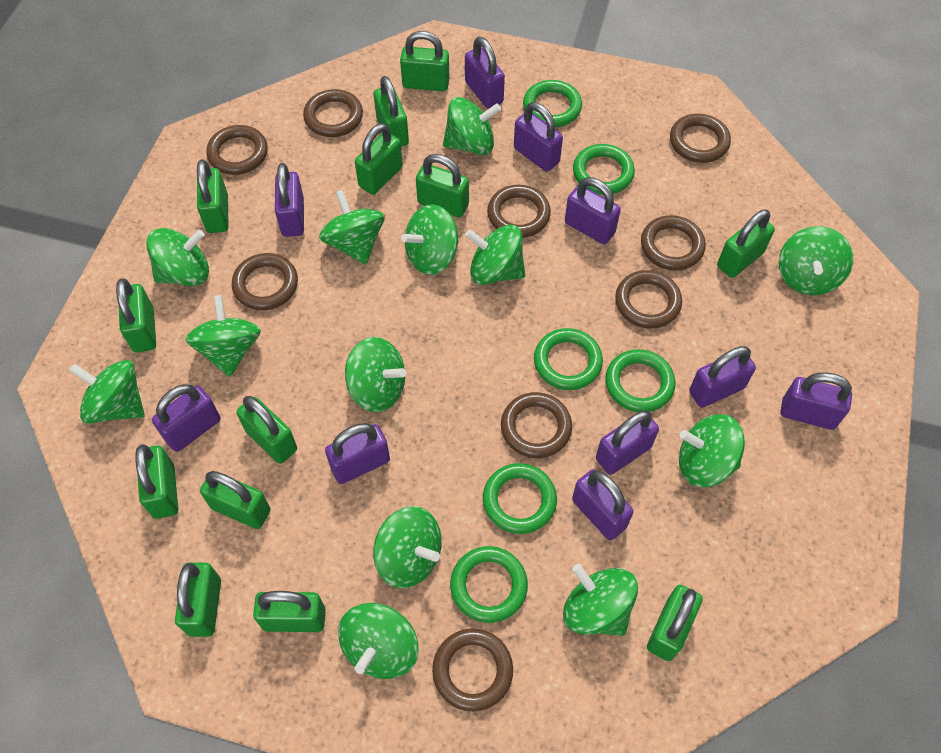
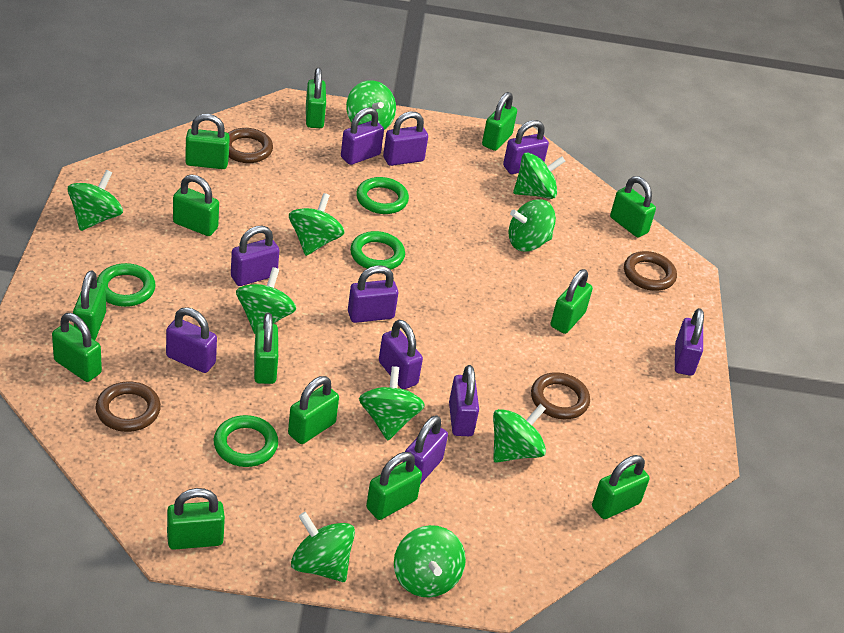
brown ring: [206,125,268,175] [232,253,298,310] [303,89,363,137] [432,629,513,712] [487,185,551,238] [501,392,572,458] [615,270,682,329] [641,215,706,270] [670,114,731,163] = 9 -> [96,382,161,432] [228,128,273,163] [531,372,590,419] [624,251,677,291] = 4
green ring: [450,546,528,623] [483,463,557,534] [523,80,582,127] [534,328,603,390] [573,144,635,195] [605,349,675,412] = 6 -> [97,263,156,307] [214,415,278,467] [350,231,405,270] [356,177,409,214] = 4
green spinning top: [69,360,144,424] [146,228,209,286] [186,295,261,377] [319,190,385,265] [338,603,419,679] [345,337,406,412] [373,506,442,588] [401,204,459,275] [443,97,501,155] [465,225,525,285] [563,564,638,636] [679,414,745,487] [779,226,853,295] = 13 -> [68,170,123,231] [236,267,296,334] [289,193,344,256] [291,512,355,582] [346,80,396,130] [359,366,425,440] [394,525,466,598] [493,404,546,463] [508,199,556,251] [513,153,565,199] = 10

